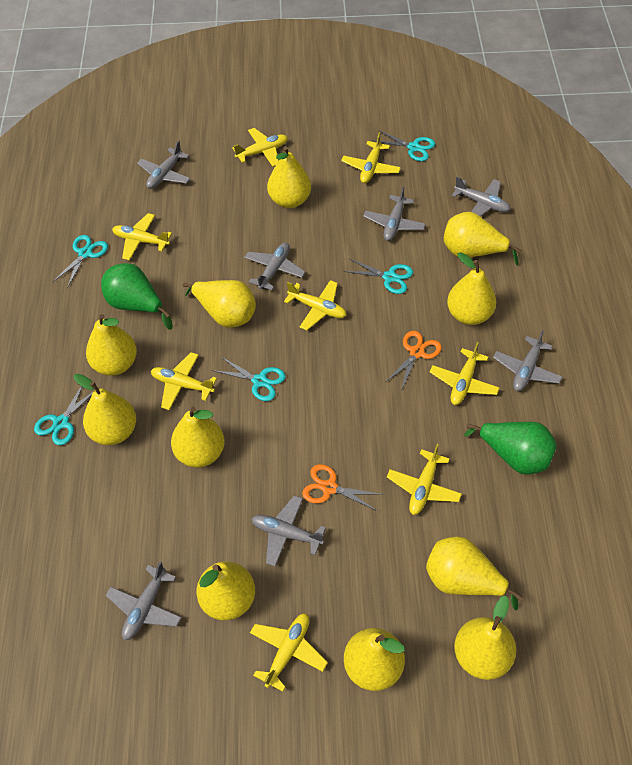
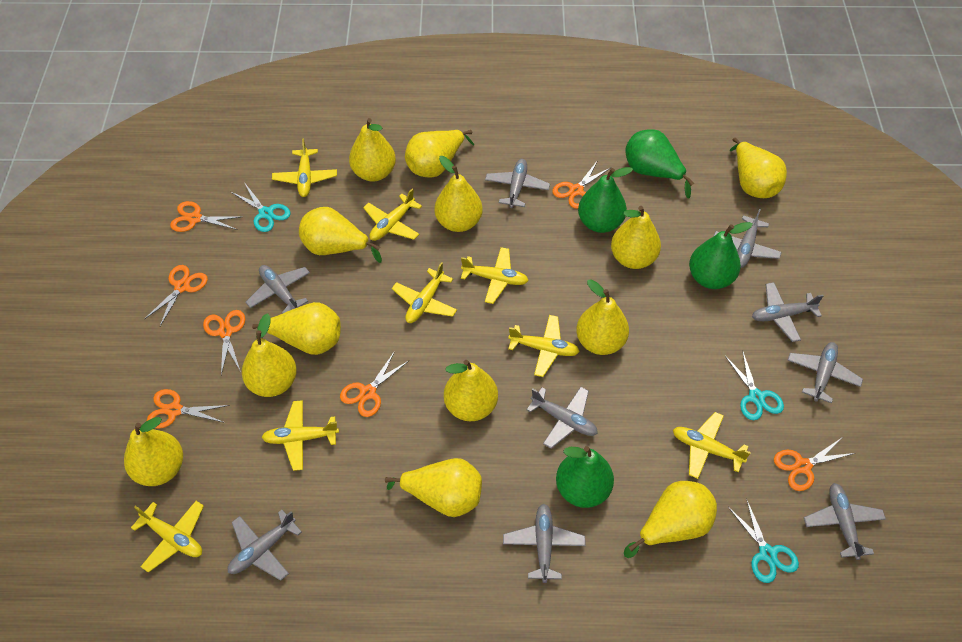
green pear: [101,263,173,330] [464,422,557,475] = 2 -> [556,446,614,508] [578,167,633,233] [625,129,694,198] [689,222,753,289] = 4
grey plane: [106,561,182,640] [137,140,191,189] [244,243,305,290] [251,496,326,566] [363,186,426,241] [452,177,511,216] [493,330,562,391] = 7 -> [228,510,302,581] [245,265,310,314] [485,159,550,208] [503,504,586,583] [527,387,598,449] [713,208,782,268] [752,282,824,342] [788,342,863,403] [804,483,886,560] = 9
orange scissors: [302,464,384,511] [386,331,442,390] = 2 -> [145,265,208,326] [147,389,230,429] [170,201,240,232] [203,310,245,375] [340,351,409,417] [552,160,610,209] [774,437,855,491] = 7
turquoise scissors: [34,386,93,445] [53,235,108,288] [212,356,286,401] [343,259,413,294] [372,130,435,161] = 5 -> [231,182,290,232] [725,350,784,420] [728,498,799,583] = 3
yellow pear: [74,374,136,445] [86,314,137,376] [171,407,225,467] [183,280,256,328] [196,561,255,620] [267,146,311,208] [344,628,405,691] [426,537,523,610] [444,212,522,266] [447,252,496,325] [454,596,516,680] = 11 -> [124,417,183,486] [242,313,297,397] [252,302,341,355] [299,207,382,263] [349,118,396,181] [385,458,482,517] [405,130,474,178] [435,156,482,232] [444,360,498,421] [576,279,629,355] [611,206,661,269] [624,481,717,558] [730,138,787,198] = 13

